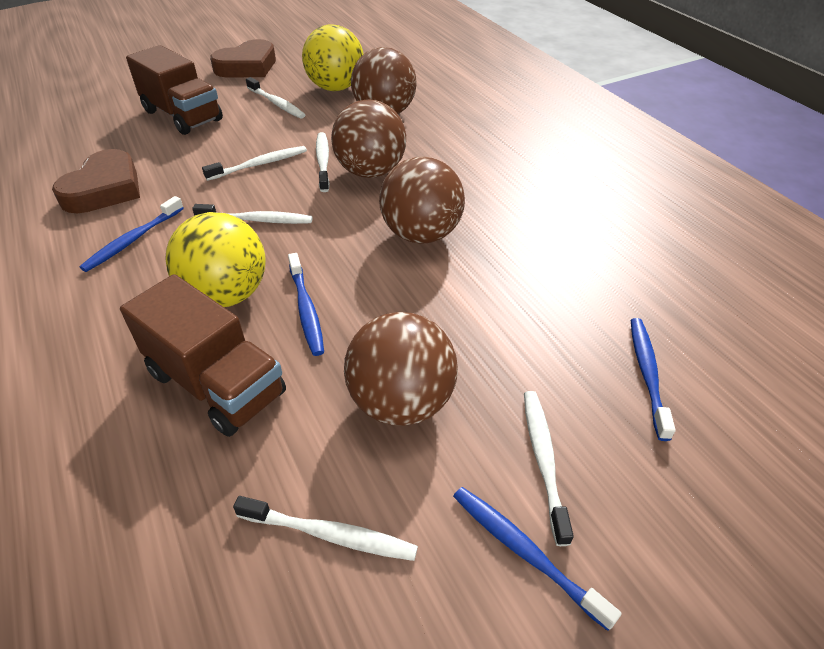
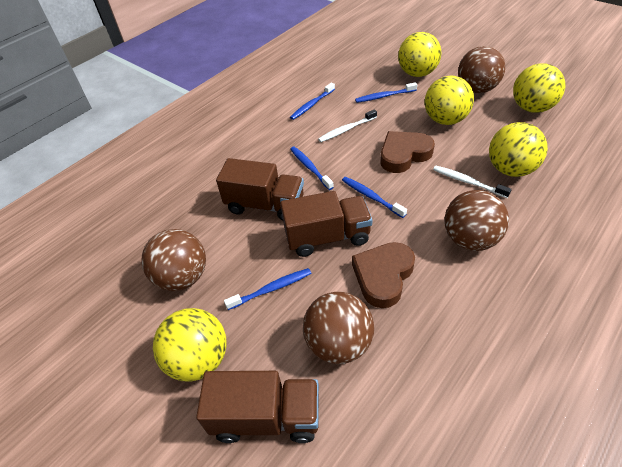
blue toothbrush: [80,196,184,272] [288,253,324,356] [453,487,622,631] [631,318,676,441] = 4 -> [224,268,311,310] [290,83,335,120] [290,147,334,190] [342,177,407,218] [355,82,417,103] = 5
brown truck: [120,274,286,437] [126,45,223,135] = 2 -> [196,371,319,443] [216,158,304,221] [280,191,372,257] = 3
white toothbrush: [192,204,313,224] [202,146,307,181] [233,496,418,561] [246,77,305,119] [316,132,330,192] [524,391,574,546] = 6 -> [318,109,377,142] [433,166,512,198] = 2
yellow ball: [165,212,266,307] [302,24,364,91] = 2 -> [153,308,227,382] [398,32,441,77] [425,76,474,125] [489,122,548,177] [513,63,565,113] = 5

